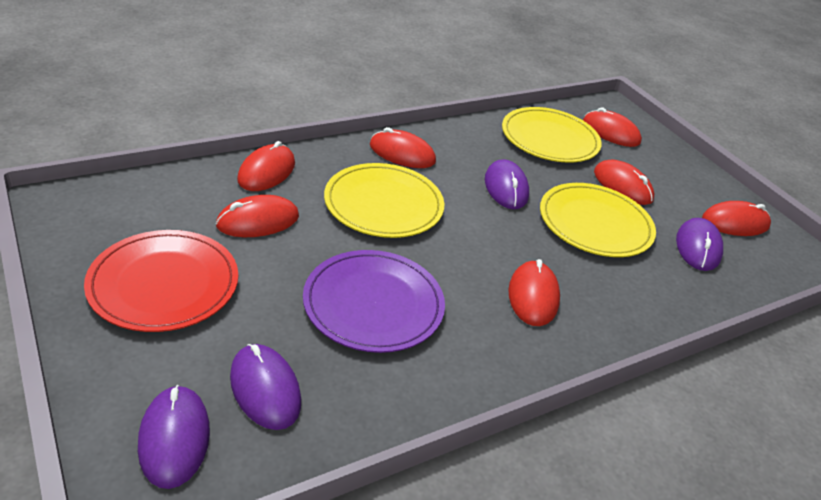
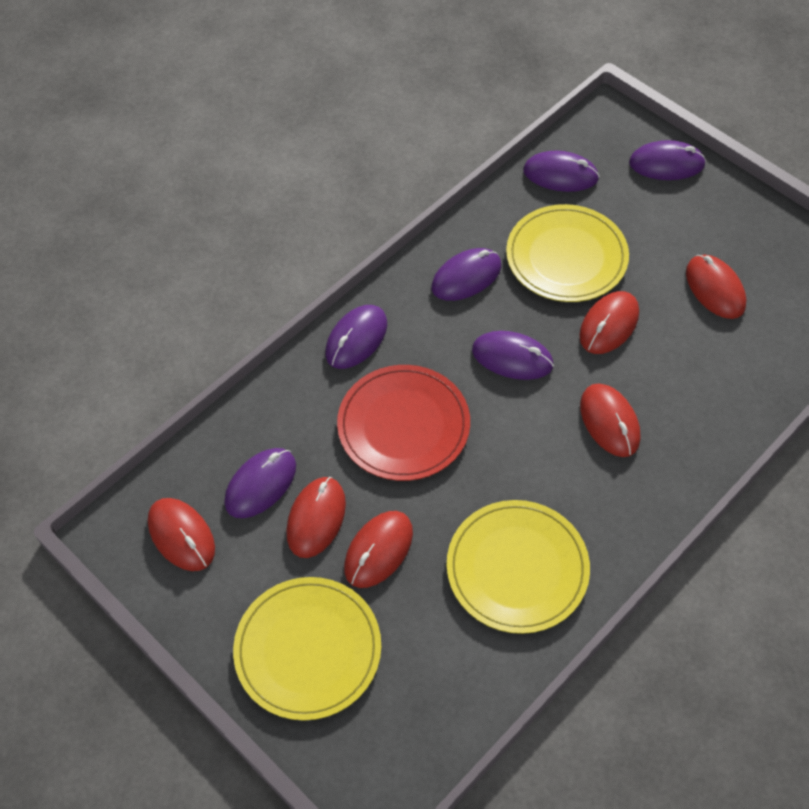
purple mouse: [138,385,210,489] [230,344,301,430] [485,159,529,209] [676,218,723,271] = 4 -> [224,448,296,518] [325,305,387,369] [431,248,501,301] [472,331,554,380] [523,151,600,192] [629,140,706,180] = 6
purple plate: [303,250,445,353] = 1 -> none = 0
red mouse: [216,195,299,237] [237,141,295,191] [370,127,436,168] [508,259,560,326] [583,107,642,147] [594,160,654,205] [702,201,771,236] = 7 -> [148,498,215,571] [286,477,346,558] [344,511,413,588] [579,291,639,354] [580,383,640,457] [686,254,746,319] = 6

